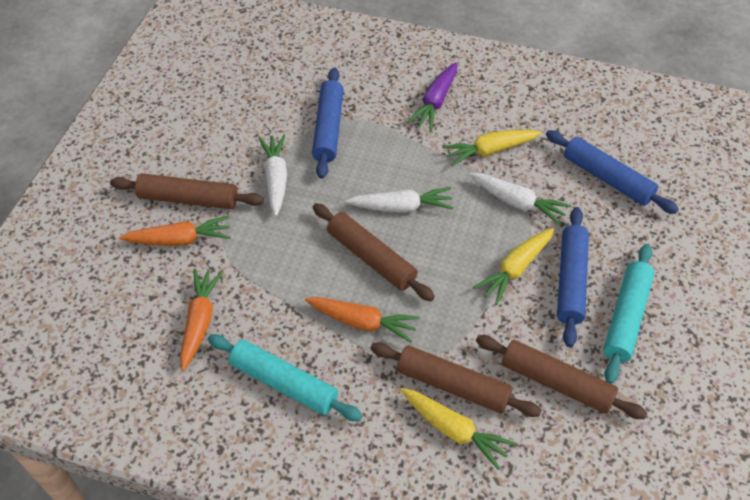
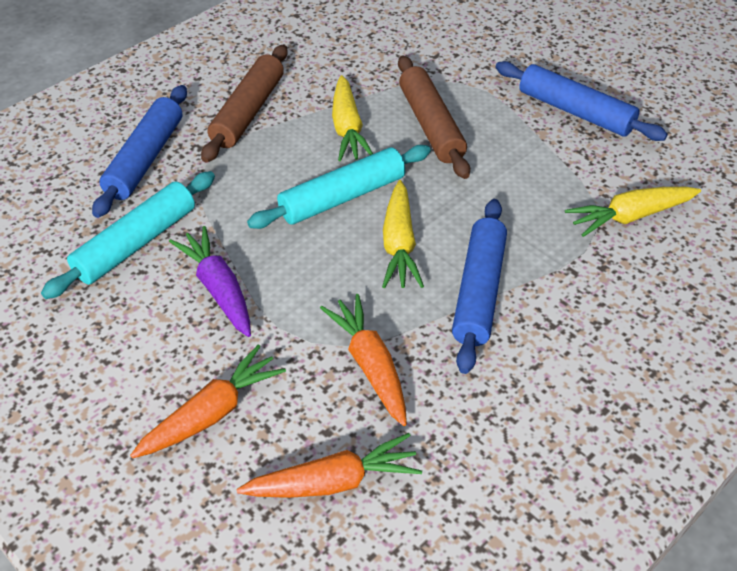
brown rolling pin: [110,173,264,209] [313,203,435,301] [370,342,542,417] [476,335,647,419] = 4 -> [201,45,288,163] [398,56,470,179] = 2
white carrot: [258,135,287,216] [346,187,454,213] [469,173,571,225] = 3 -> none = 0

